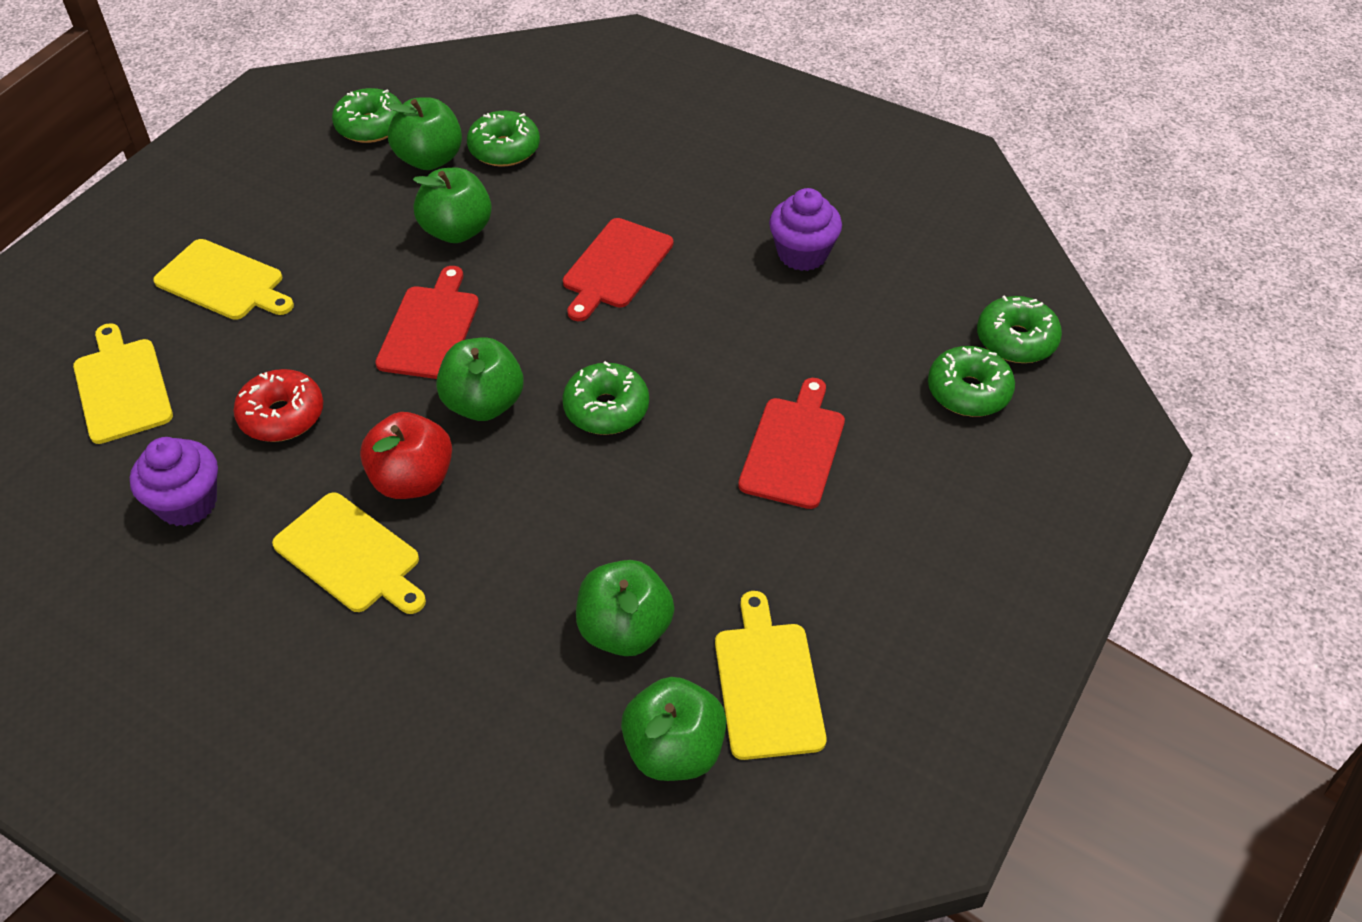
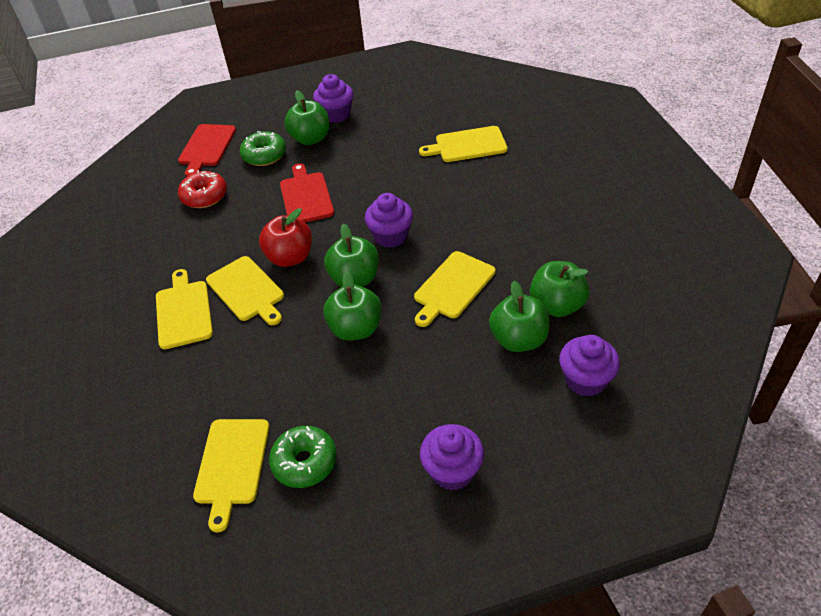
green donut: [332,88,402,143] [467,111,540,167] [562,361,649,435] [928,346,1015,417] [977,296,1062,363] = 5 -> [240,131,286,166] [269,426,337,488] = 2
purple cupcake: [130,437,218,526] [769,188,842,271] = 2 -> [313,74,353,123] [365,193,413,248] [420,424,484,490] [559,335,620,397] = 4
red cutting board: [375,266,479,379] [563,218,673,321] [738,378,845,509] = 3 -> [178,124,236,177] [280,163,334,223] = 2
yellow cutting board: [73,323,173,444] [153,239,294,320] [272,492,426,614] [715,591,826,760] = 4 -> [156,269,213,349] [193,419,269,532] [206,256,284,325] [414,251,496,327] [419,126,507,162] = 5

